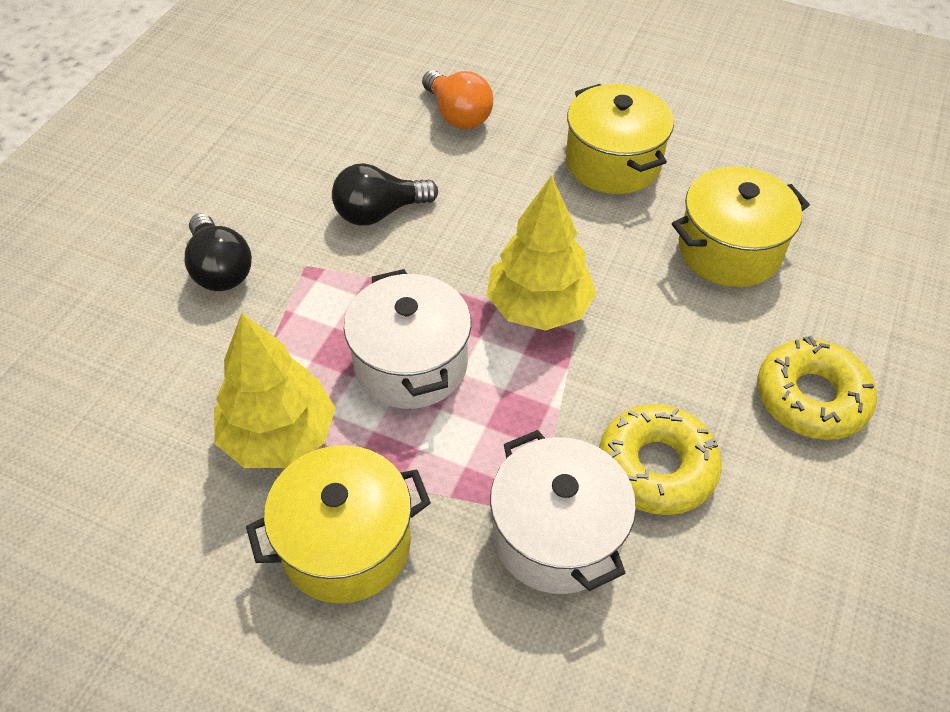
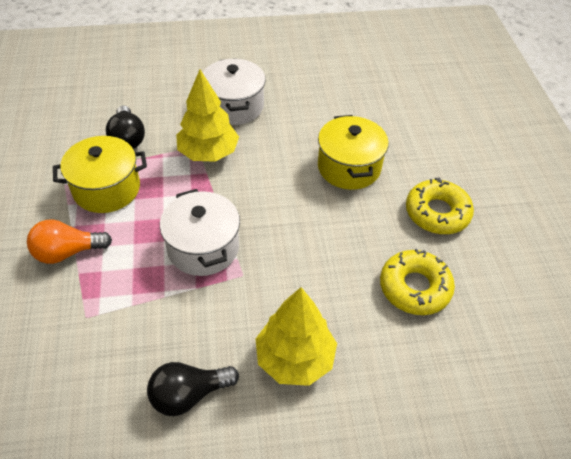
yellow pot: [246,445,431,604] [566,84,674,194] [672,166,810,287] = 3 -> [53,136,147,213] [318,115,389,190] = 2

